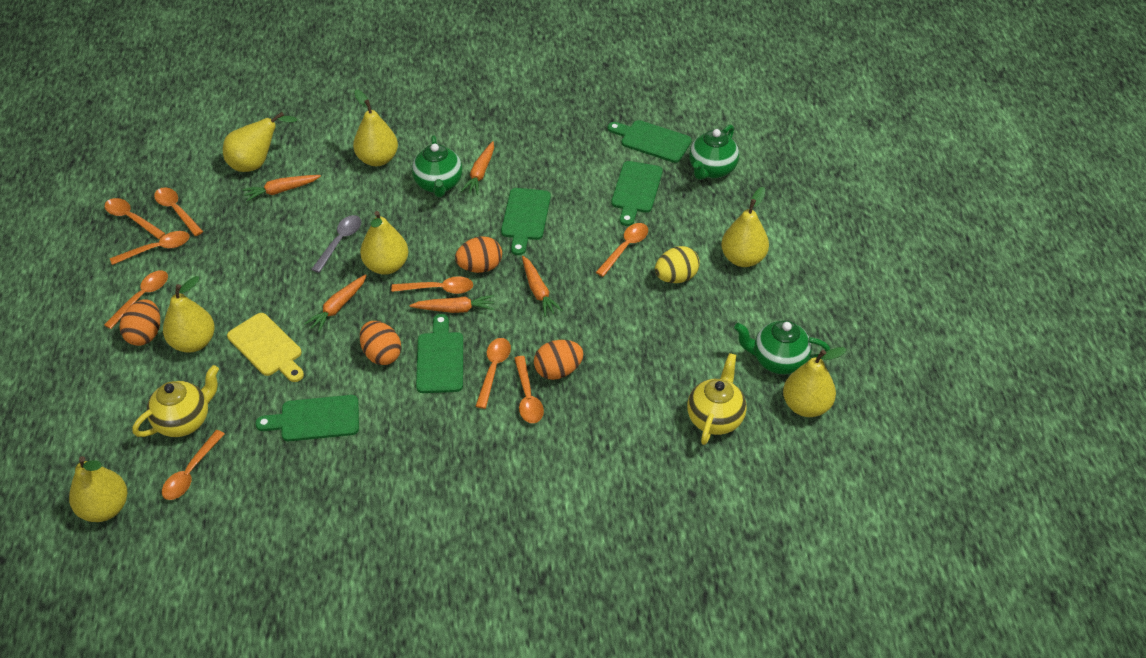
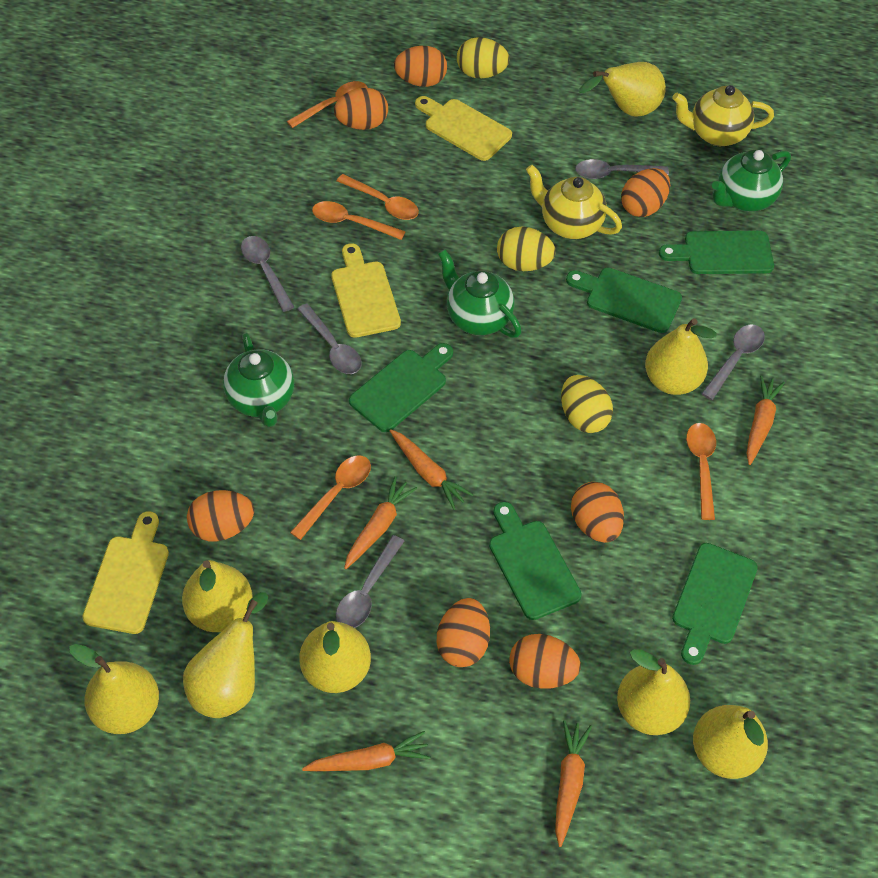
grey spoon: [311,215,361,273] = 1 -> [241,236,294,312] [297,303,362,374] [336,535,404,628] [575,159,669,179] [701,325,765,400] = 5
orange egg: [120,299,160,346] [360,321,401,365] [455,236,502,273] [534,340,584,380] = 4 -> [187,490,254,541] [334,88,388,130] [394,46,447,87] [437,598,490,667] [509,634,581,689] [571,482,624,543] [621,168,670,217] = 7
orange spoon: [104,198,166,239] [104,270,168,329] [110,231,189,265] [154,187,203,236] [162,430,225,500] [391,276,473,294] [475,338,511,409] [514,356,544,423] [596,223,648,277] = 9 -> [287,81,367,128] [290,456,371,540] [312,201,406,240] [337,174,419,220] [686,423,716,520] = 5
yellow cutting board: [227,313,304,382] = 1 -> [82,511,169,634] [331,243,401,338] [415,96,512,161] = 3
yellow egg: [655,246,700,283] = 1 -> [457,37,509,78] [497,227,556,271] [561,375,613,433] = 3
yellow pear: [69,456,127,522] [163,276,215,353] [223,112,297,172] [353,90,398,166] [360,211,408,275] [721,187,769,267] [783,347,847,417] = 7 -> [69,644,159,734] [182,560,253,632] [183,592,268,718] [299,621,371,693] [579,62,666,117] [617,649,690,735] [645,318,717,395] [693,705,768,779] = 8

